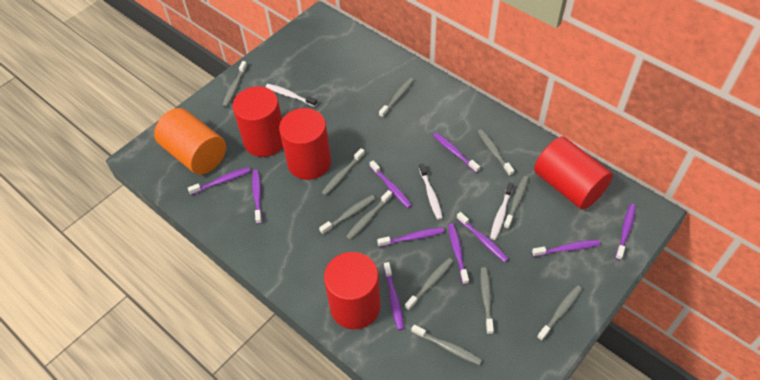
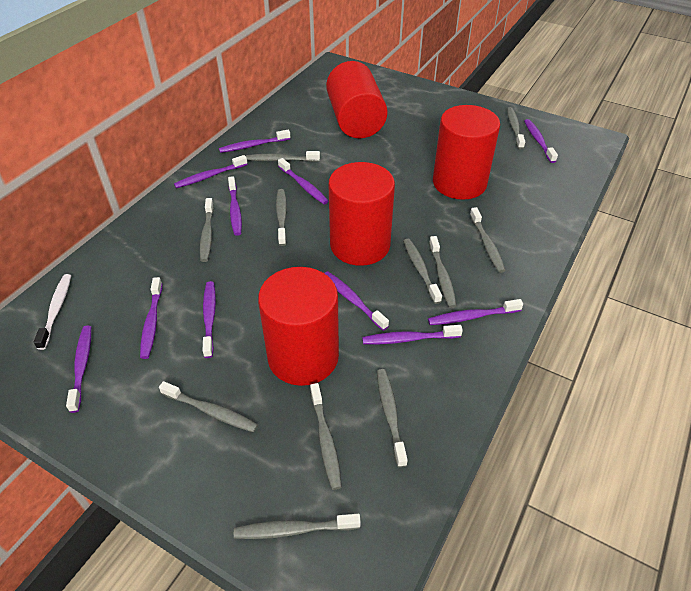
orange cylinder: [154,108,226,175] = 1 -> none = 0
purple toothbrush: [188,167,251,195] [252,170,262,224] [370,160,412,208] [377,227,445,247] [384,262,404,330] [433,133,480,173] [448,223,469,285] [457,212,508,262] [532,240,600,257] [615,204,636,260] = 10 -> [66,326,91,413] [140,277,162,359] [174,155,248,188] [203,281,216,358] [219,130,290,153] [228,176,242,236] [278,158,328,204] [325,271,389,331] [362,325,463,344] [428,299,523,325] [524,119,558,163] = 11
white toothbrush: [266,84,317,107] [419,163,443,220] [490,182,514,240] = 3 -> [34,274,71,350] = 1

